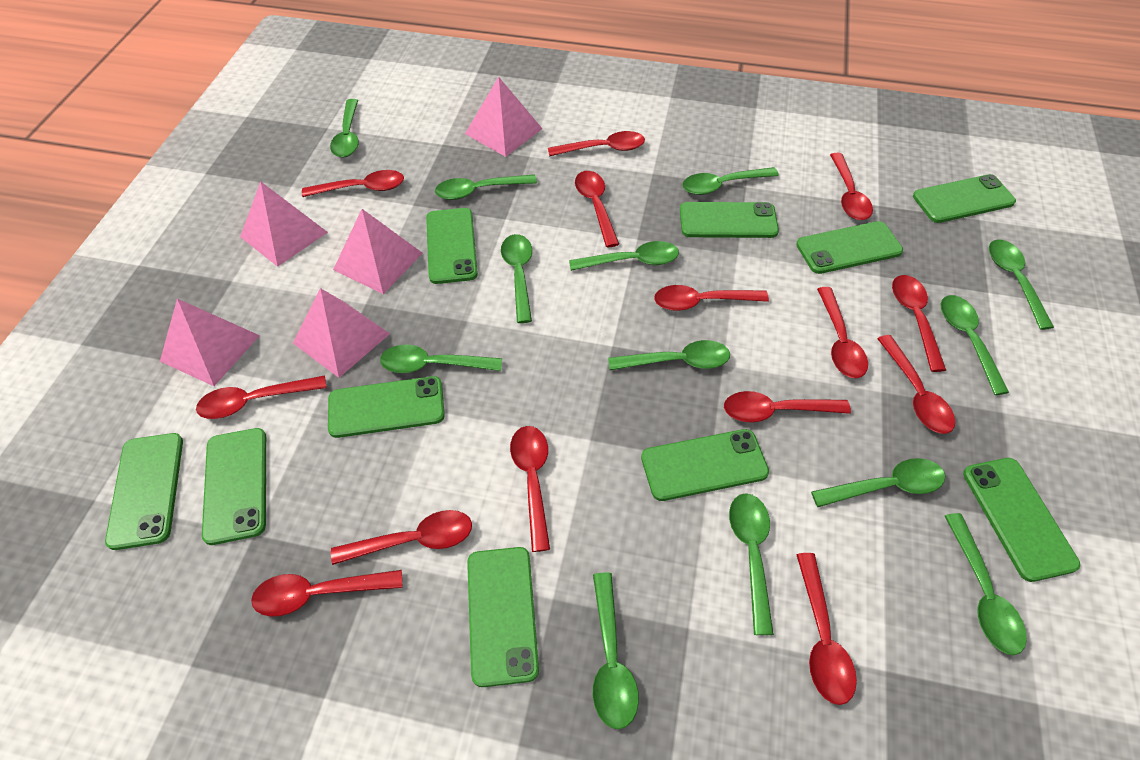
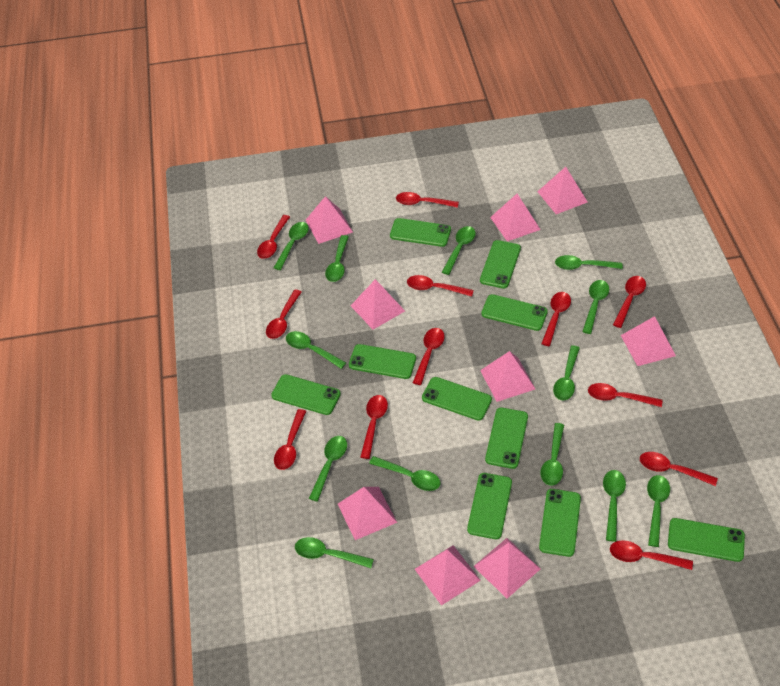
pink pyramid: [160,299,260,386] [240,181,328,267] [293,288,390,378] [333,209,423,294] [465,77,542,157] = 5 -> [306,196,353,244] [338,487,397,540] [351,279,405,330] [415,545,481,606] [473,538,540,598] [480,351,535,402] [490,194,541,241] [537,167,588,214] [621,316,676,366] = 9
red spoon: [196,376,327,419] [251,570,402,617] [302,170,404,197] [331,510,472,565] [510,426,550,552] [548,131,645,157] [575,171,619,247] [654,285,769,311] [724,391,851,422] [796,553,857,705] [817,287,868,378] [830,153,873,220] [877,335,955,434] [892,275,946,372] = 14 -> [257,215,290,259] [266,290,302,339] [274,409,306,470] [360,395,388,459] [396,192,459,208] [407,275,474,297] [413,328,445,385] [541,292,571,346] [588,383,662,407] [610,540,693,570] [613,276,646,328] [640,452,718,486] = 12

